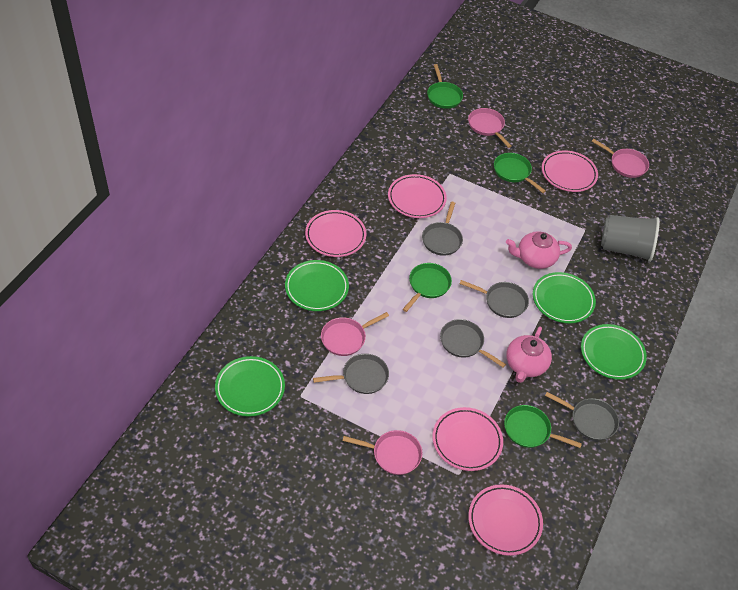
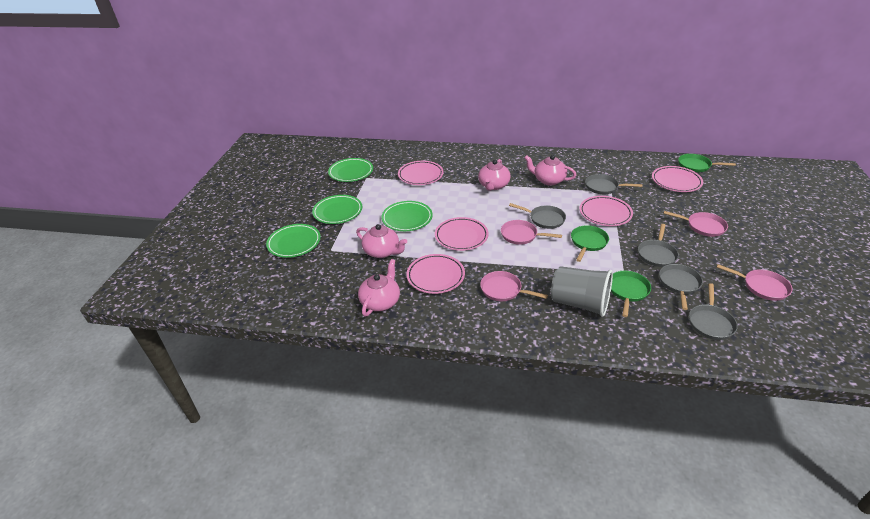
green pan: [403,263,452,312] [427,64,463,109] [494,153,546,193] [504,405,582,448] = 4 -> [571,225,609,262] [611,271,651,317] [678,154,736,172] = 3
pink teapot: [506,231,572,269] [506,327,552,383] = 2 -> [356,224,407,258] [358,259,400,316] [478,159,511,191] [524,155,576,185] = 4

